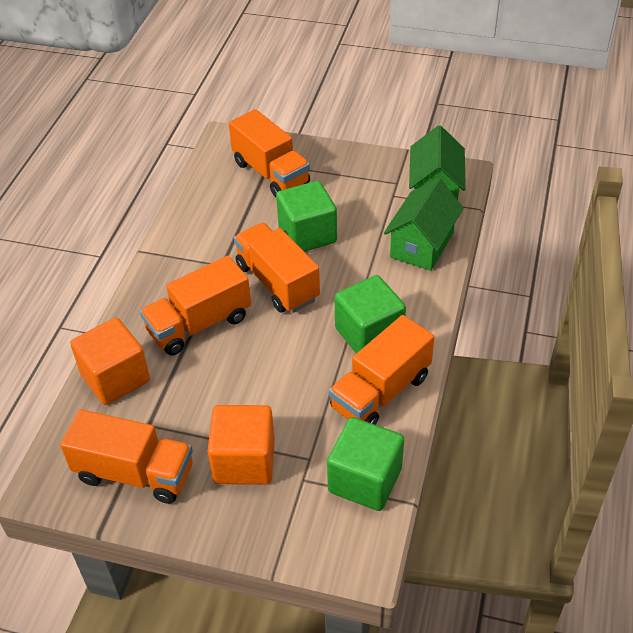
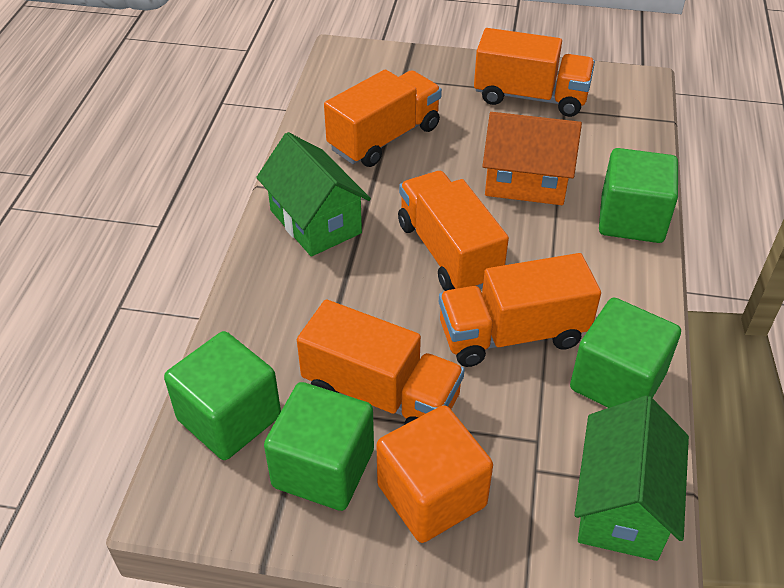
green cube: [276,181,337,252] [327,417,404,511] [335,275,406,353] = 3 -> [164,331,281,460] [264,382,374,511] [570,298,681,408] [599,148,678,243] = 4
orange cube: [70,318,150,405] [208,405,275,484] = 2 -> [376,405,493,543] = 1
orange house: none = 0 -> [483,112,582,205] = 1

